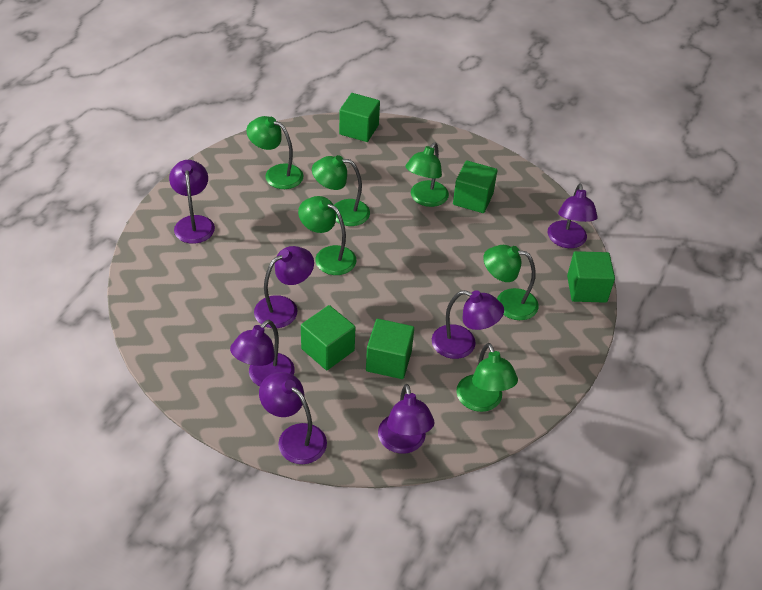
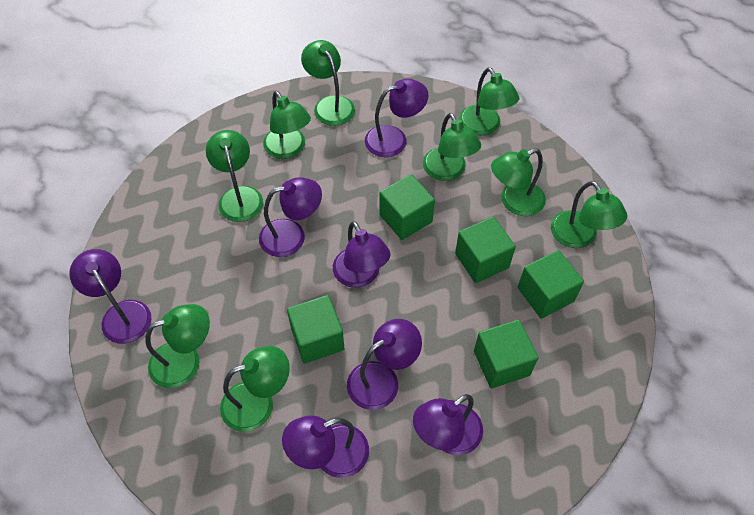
green lamp: [247,116,304,189] [298,196,356,275] [312,155,370,226] [405,142,449,207] [456,343,518,412] [483,245,539,320] = 6 -> [145,304,210,388] [206,130,263,222] [220,346,290,432] [263,91,311,159] [301,40,355,126] [423,113,481,181] [459,67,519,136] [491,148,546,216] [551,181,627,248] = 9

